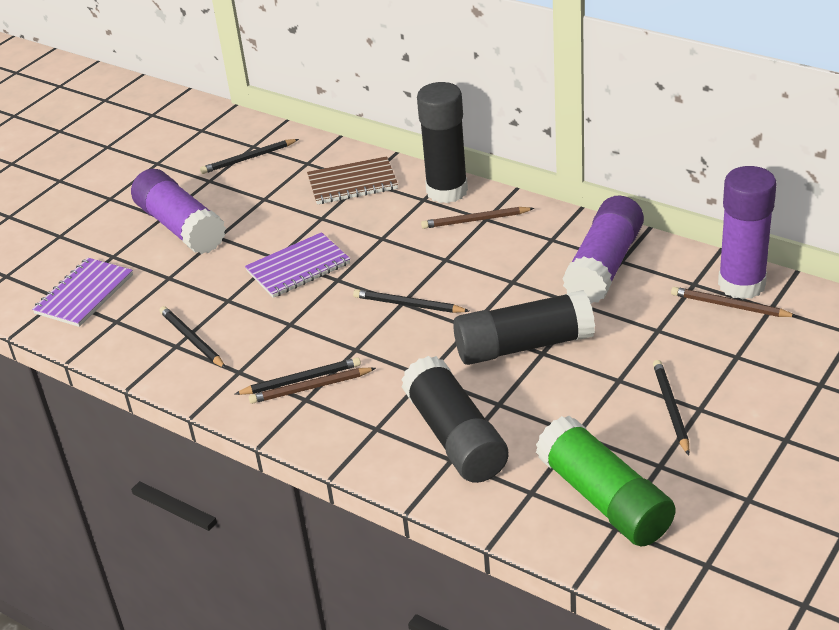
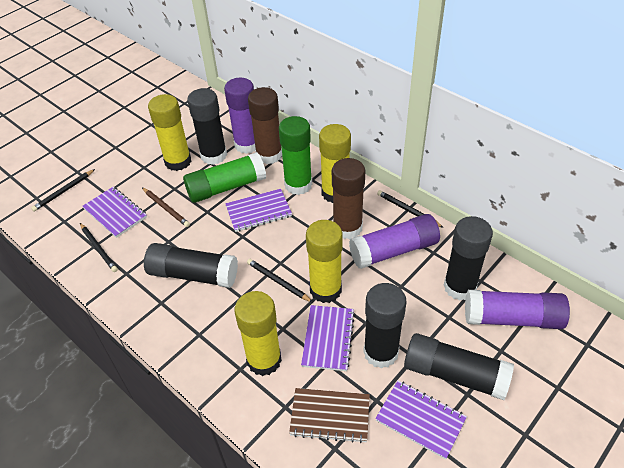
black glue stick: [401,356,509,483] [417,82,468,203] [453,290,595,365] = 3 -> [144,243,238,288] [187,88,227,165] [363,283,406,369] [404,333,514,400] [443,216,493,300] = 5
black pencil: [160,306,226,368] [200,139,299,174] [235,357,361,395] [353,289,469,313] [653,360,690,456] = 5 -> [31,169,95,212] [80,223,118,272] [247,259,313,302] [377,190,444,228] = 4
brown glue stick: none = 0 -> [248,87,282,164] [332,158,365,239] = 2
brown pencil: [249,368,376,404] [421,207,534,229] [671,287,797,317] = 3 -> [142,188,190,227] = 1
green glue stick: [536,416,676,547] = 1 -> [183,152,266,203] [279,116,312,195] = 2
purple notebook: [32,258,133,327] [245,232,350,298] = 2 -> [82,187,147,238] [225,189,292,232] [301,305,355,371] [375,380,467,459] = 4
yellow glue stick: none = 0 -> [148,94,191,171] [235,291,282,376] [306,220,343,303] [319,124,351,203] = 4

